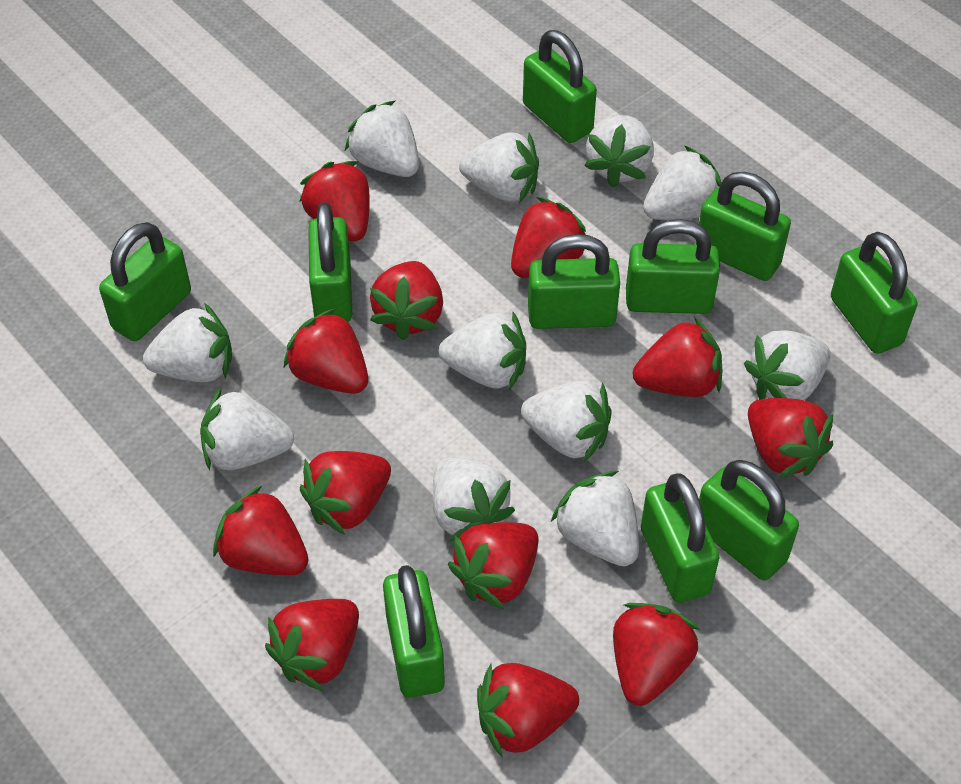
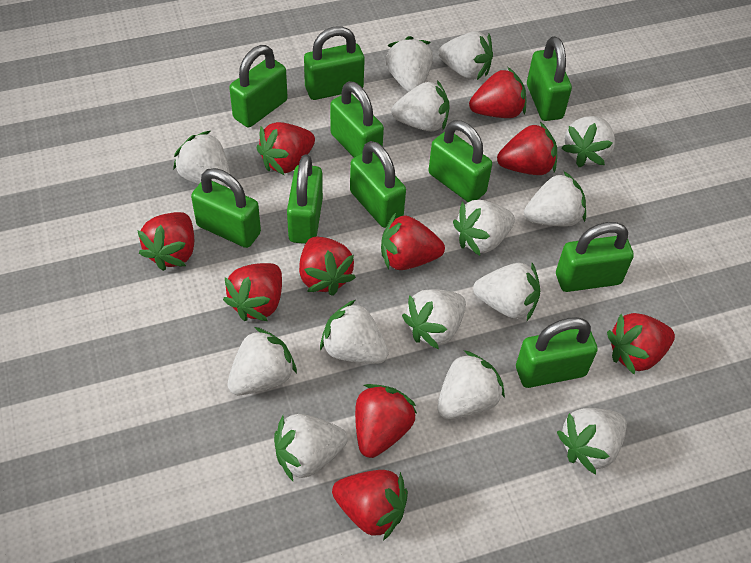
red strawberry: [213,485,308,575] [265,599,359,691] [284,308,368,394] [300,161,370,242] [300,451,391,535] [370,261,443,340] [448,522,539,610] [477,663,579,758] [511,197,586,278] [613,603,700,706] [633,317,722,397] [748,398,833,478] = 12 -> [137,212,194,271] [223,263,282,321] [257,122,315,175] [299,237,356,296] [332,470,408,541] [355,384,417,458] [381,213,445,270] [469,67,526,118] [497,122,557,175] [607,313,675,375] = 10
white strawberry: [143,303,232,382] [200,388,294,470] [345,101,419,177] [433,458,515,541] [439,312,526,391] [459,132,539,203] [521,381,612,462] [551,471,639,566] [584,115,654,188] [643,145,722,220] [744,330,830,400] = 11 -> [173,131,230,187] [228,327,297,395] [274,414,348,481] [320,300,389,364] [386,36,433,92] [391,80,450,132] [402,289,466,350] [437,350,505,419] [438,31,493,80] [453,200,515,256] [473,263,540,321] [524,171,586,227] [557,408,627,475] [562,116,615,167] = 14

